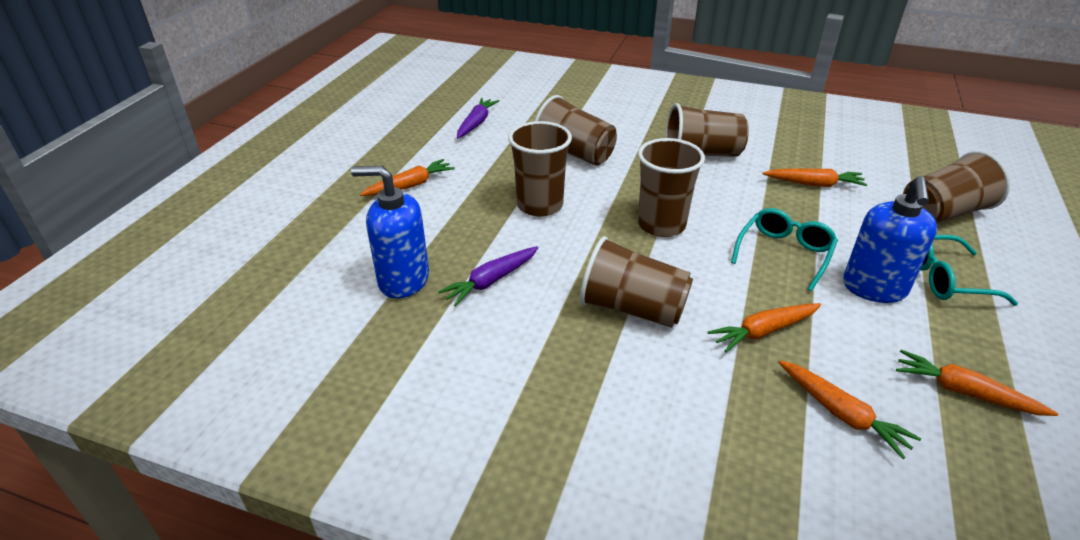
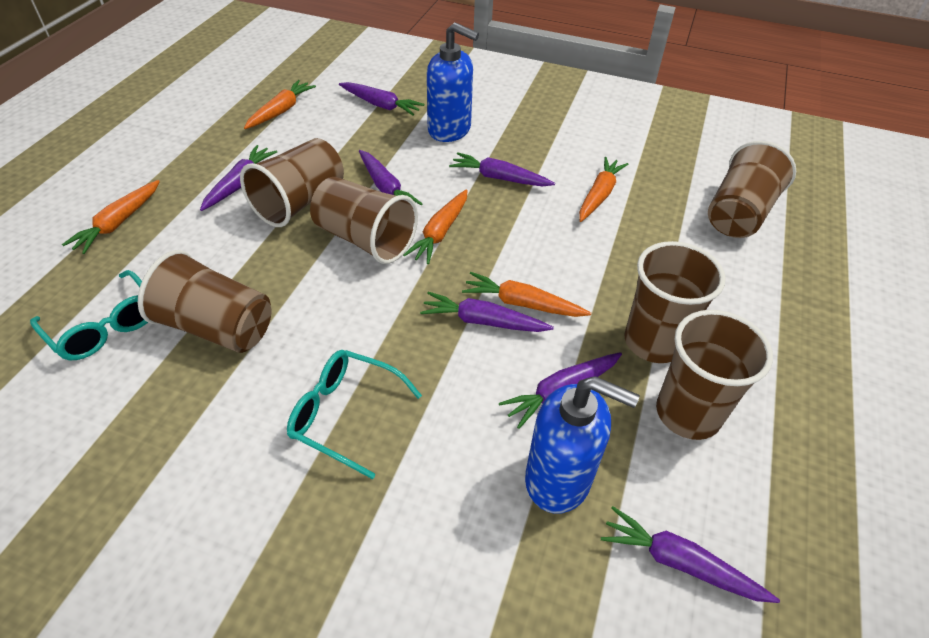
purple carrot: [438,246,539,306] [457,98,499,138] = 2 -> [200,145,277,211] [339,82,424,116] [359,150,422,205] [420,292,554,332] [449,152,555,186] [499,352,622,429] [601,506,780,603] = 7

